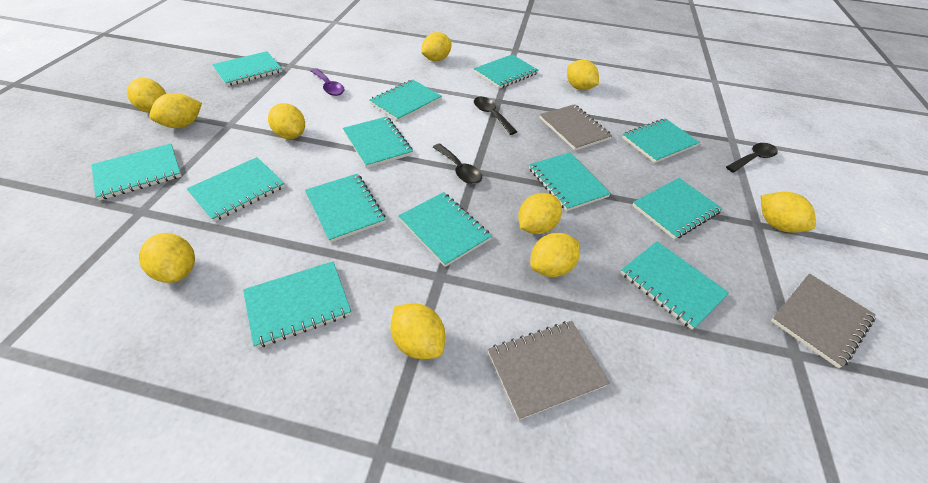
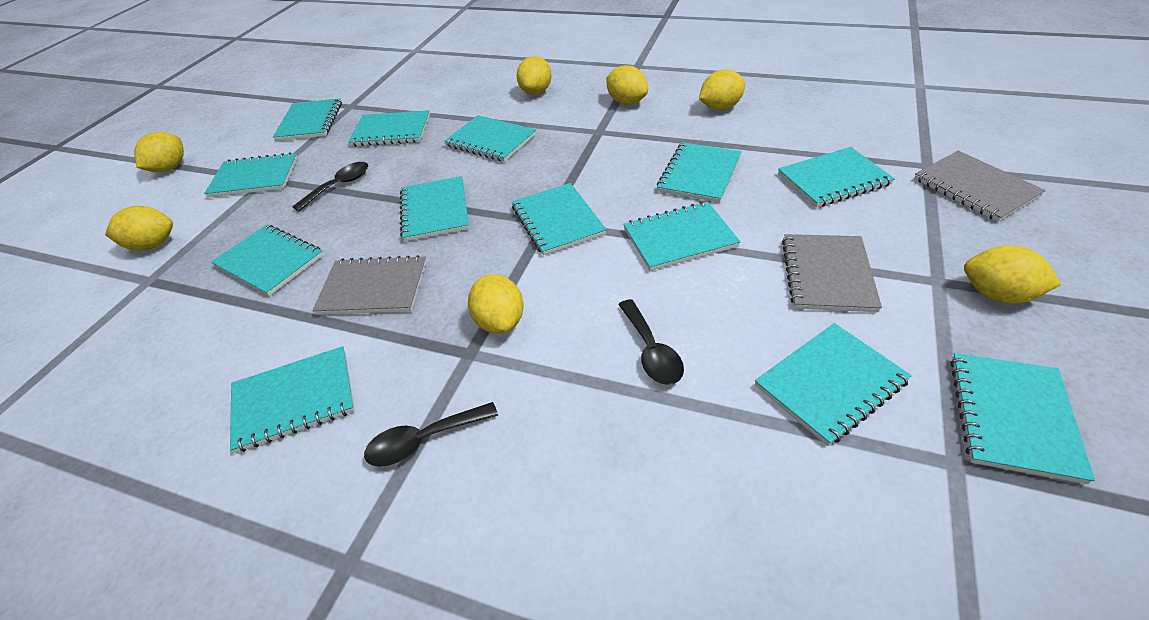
purple spoon: [311,68,345,96] = 1 -> none = 0
yellow lemon: [127,78,166,113] [139,233,195,283] [149,93,202,128] [268,103,305,139] [391,303,445,359] [421,32,451,61] [518,193,562,234] [530,233,580,277] [567,60,599,90] [761,192,816,233] = 10 -> [105,206,173,251] [134,132,184,173] [468,274,524,334] [516,56,552,95] [606,65,648,105] [699,69,745,110] [964,245,1061,303] = 7

